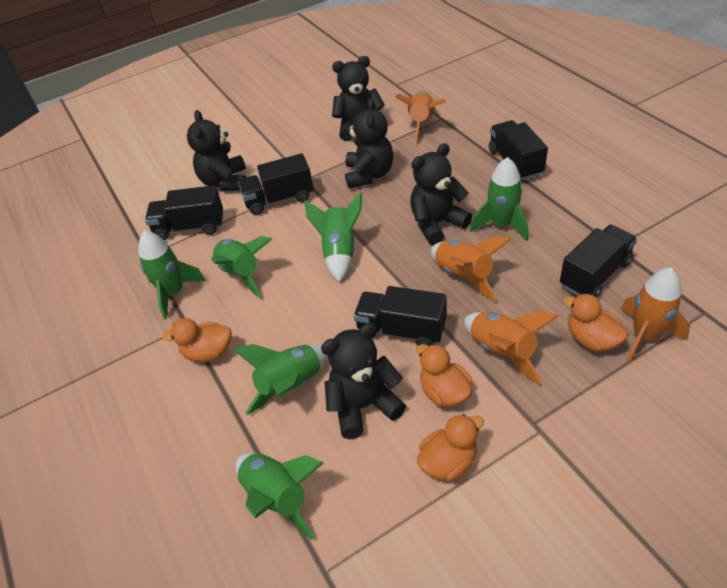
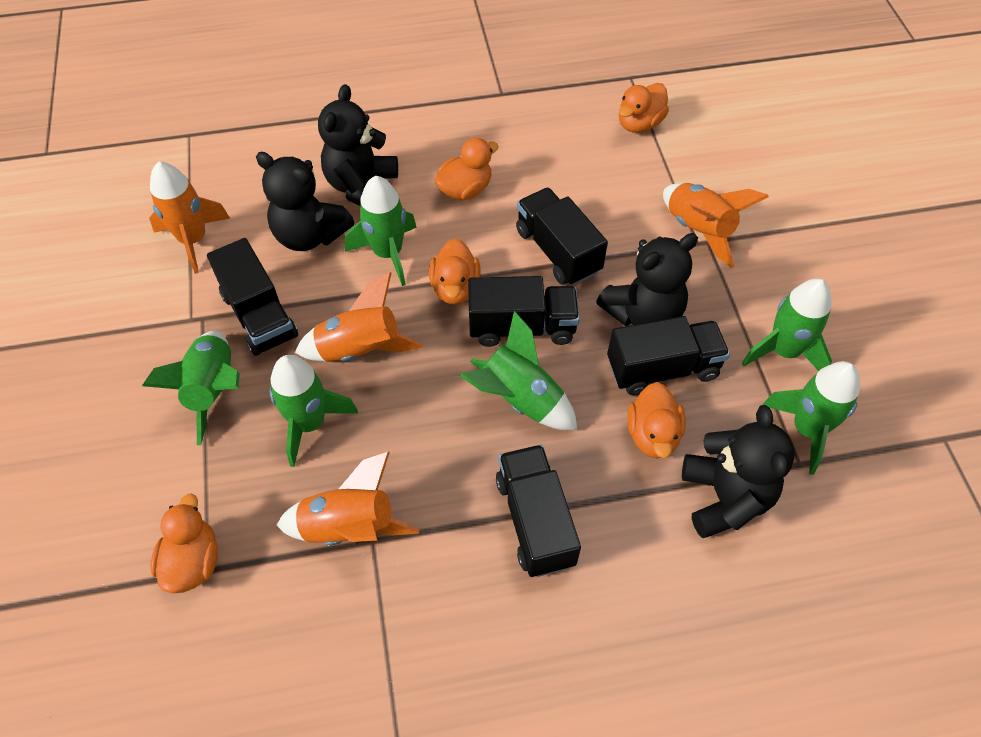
black teddy bear: [187,110,246,191] [321,323,406,439] [332,56,385,141] [345,98,393,188] [410,143,472,245] = 5 -> [256,152,354,251] [318,84,398,206] [596,233,698,326] [682,405,795,538] = 4
orange duck: [162,318,232,362] [417,344,473,407] [417,414,484,481] [563,294,629,351] = 4 -> [151,494,218,593] [429,238,481,304] [434,138,499,201] [619,83,669,133] [627,382,686,458] = 5

